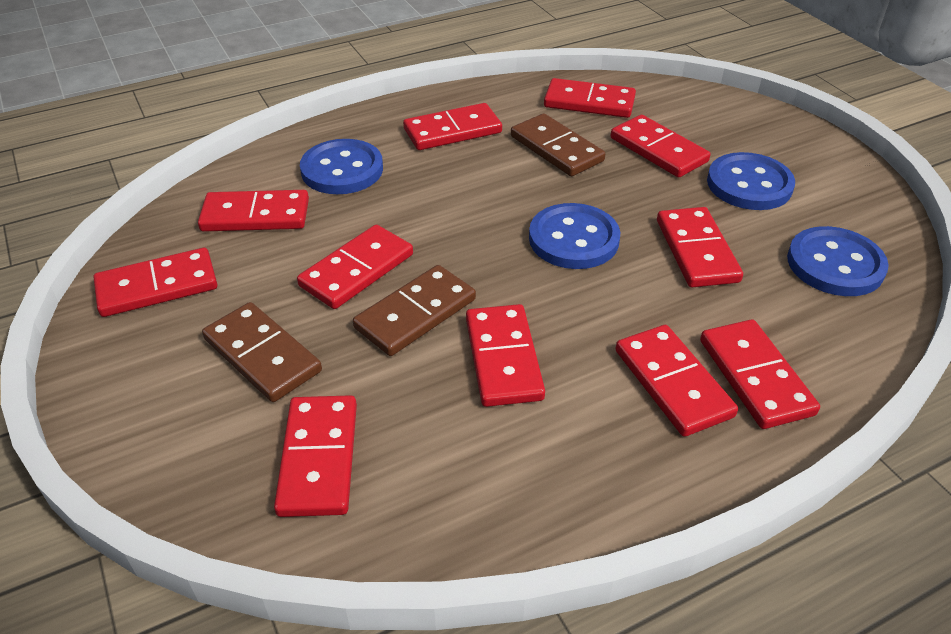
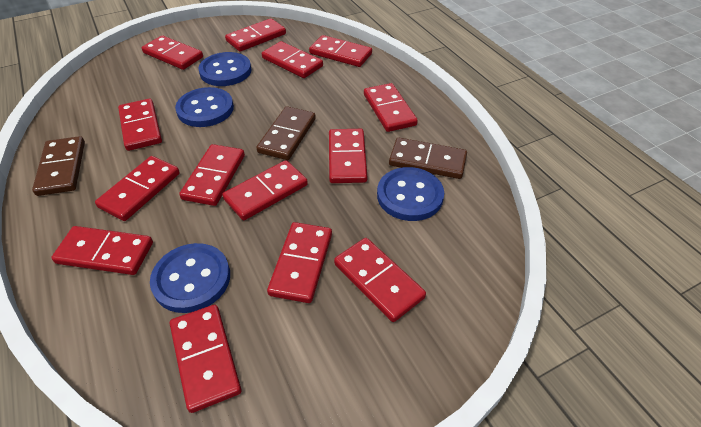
red domino: [94,248,217,317] [198,190,309,232] [274,395,357,517] [297,225,413,309] [403,103,502,150] [466,304,545,407] [544,78,636,118] [611,115,710,177] [615,325,738,437] [657,207,743,288] [700,319,820,429] = 11 -> [51,226,153,275] [95,156,180,221] [118,99,162,151] [142,35,203,70] [170,305,241,413] [179,144,245,206] [223,160,308,220] [225,18,286,52] [262,41,323,78] [267,222,332,303] [309,35,372,67] [329,129,367,183] [334,238,426,322] [364,83,418,132] = 14

